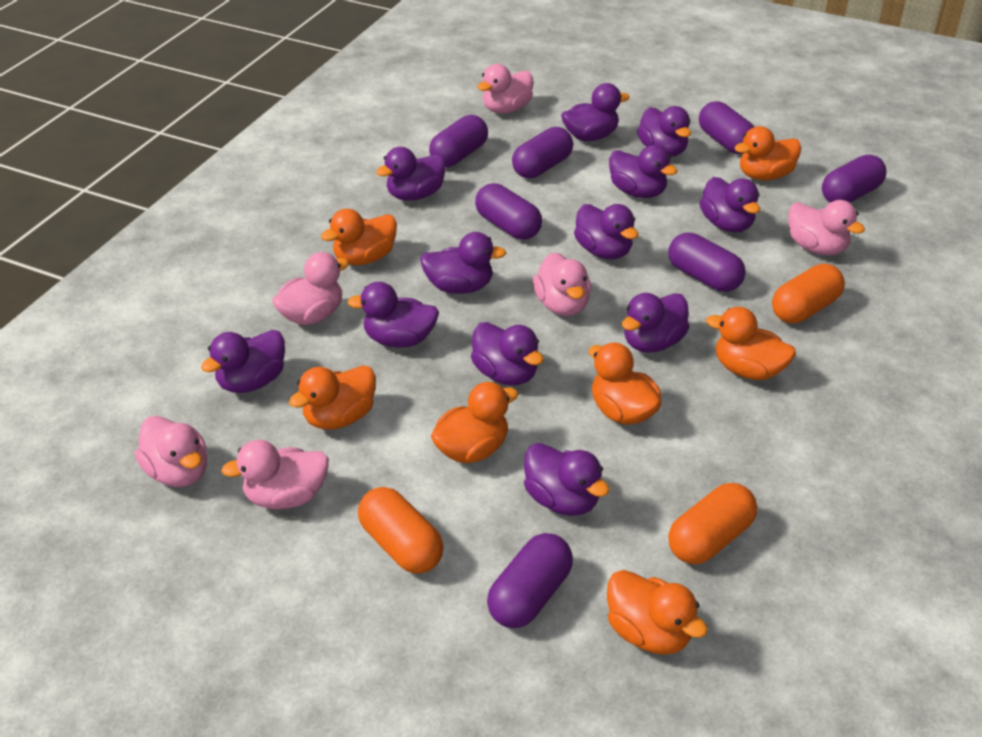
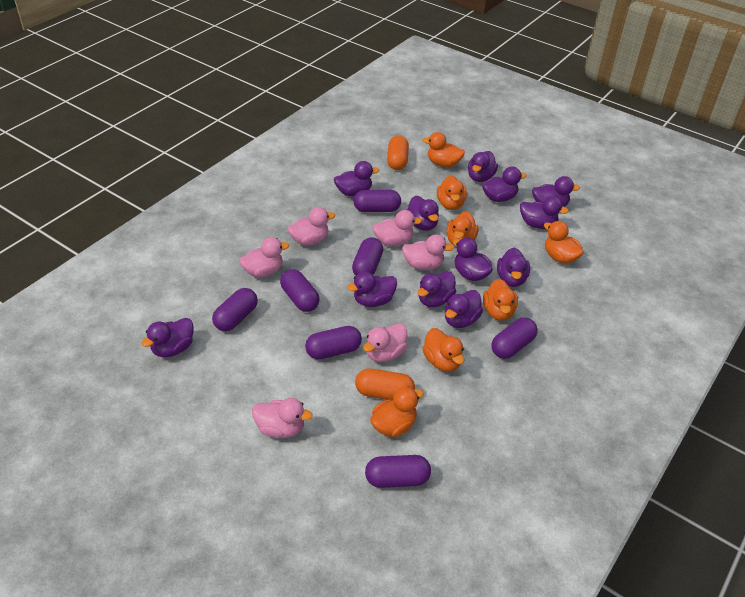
orange capsule: [358,487,444,574] [668,483,757,564] [772,264,845,323] = 3 -> [355,369,415,400] [387,135,409,170] = 2

